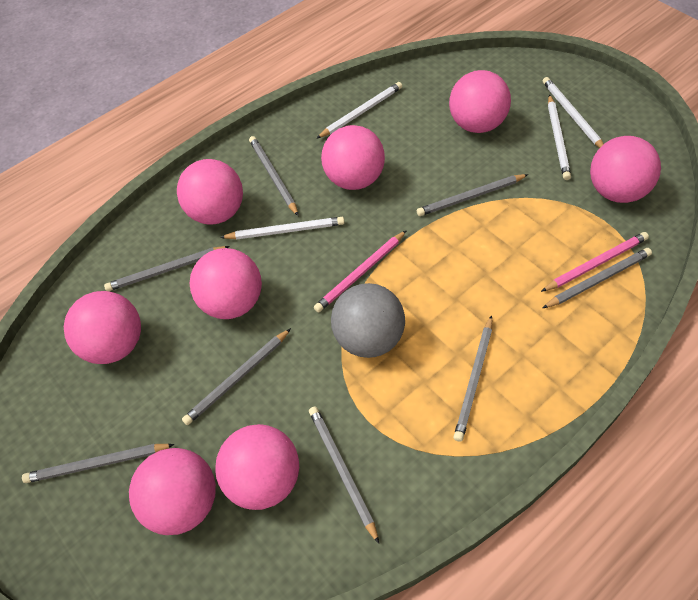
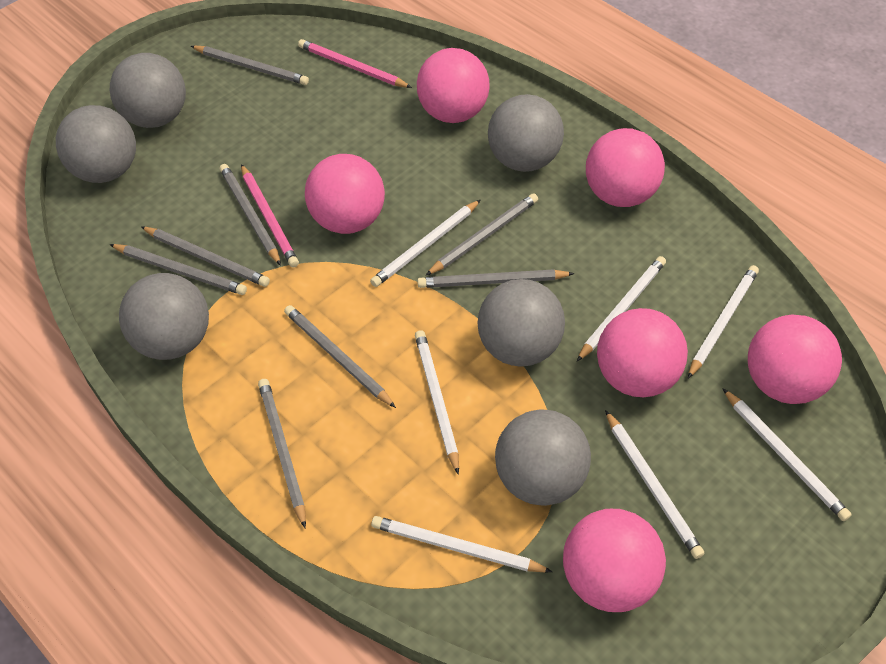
grey ball: [331,283,405,358] = 1 -> [56,105,136,183] [110,53,186,128] [119,273,209,360] [477,279,565,367] [488,94,564,172] [495,409,591,506] = 6
pink ball: [64,291,141,364] [129,448,216,535] [177,159,243,225] [190,248,262,319] [215,424,299,510] [321,125,385,190] [449,70,511,133] [590,136,661,203] = 8 -> [305,154,385,234] [417,48,490,123] [563,509,666,612] [586,128,665,207] [597,308,688,397] [748,314,842,404] = 6
white pencil: [220,217,344,240] [316,82,402,139] [543,77,603,148] [548,94,571,180] = 4 -> [370,200,480,287] [371,516,552,573] [415,330,459,475] [577,256,666,361] [605,410,705,559] [688,265,759,378] [723,389,852,521] = 7

